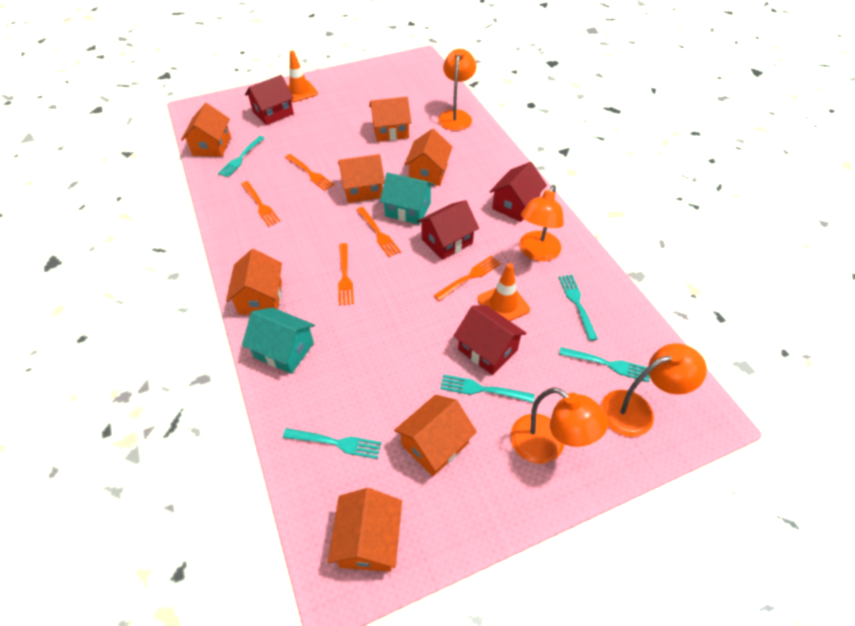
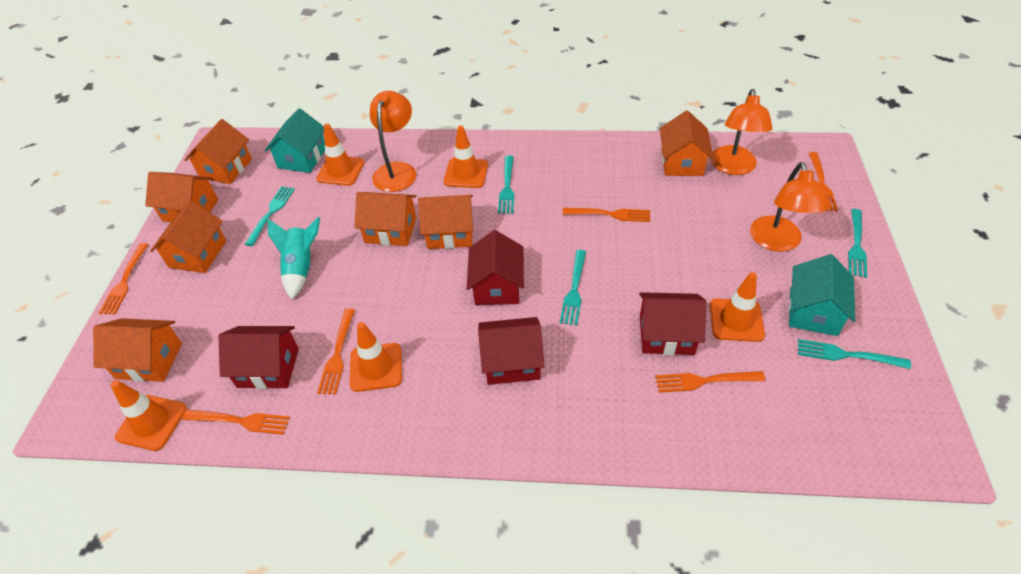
orange fork: [241,181,280,227] [285,154,334,191] [338,243,354,305] [356,207,401,257] [434,256,501,301] = 5 -> [99,243,149,314] [182,410,290,435] [317,309,355,395] [563,208,650,222] [655,371,765,393] [809,152,838,211] = 6
orange lamp: [438,49,476,131] [510,387,608,464] [519,185,564,261] [601,343,707,437] = 4 -> [369,91,416,192] [711,89,773,175] [750,162,830,252] = 3
orange traffic cone: [287,50,318,102] [477,263,530,321] = 2 -> [110,380,187,451] [316,123,364,186] [350,322,402,392] [444,125,488,188] [710,272,765,342] = 5
turquoise rocket: none = 0 -> [267,217,320,299] = 1

